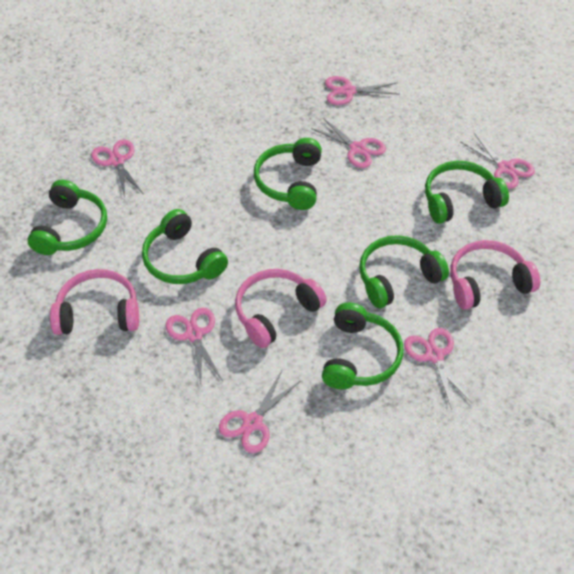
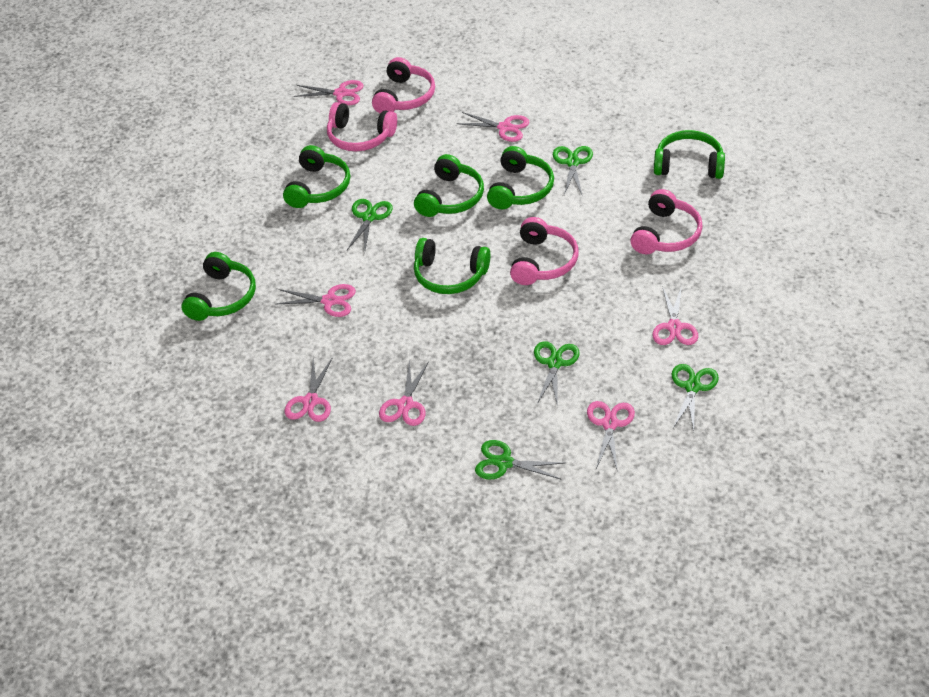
green scissors: none = 0 -> [347,199,393,250] [475,440,564,480] [534,341,580,404] [553,146,593,195] [672,364,719,431] = 5
pink headphones: [50,269,139,335] [235,269,327,348] [451,240,540,310] = 3 -> [327,102,397,151] [372,57,435,113] [510,217,579,285] [630,189,703,254] = 4

